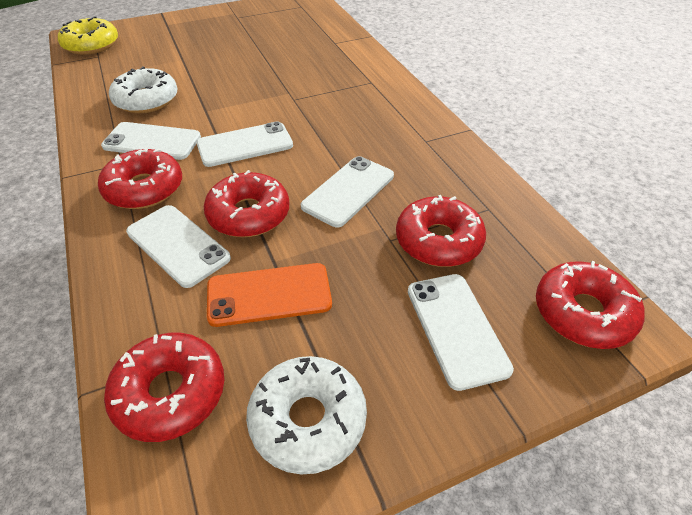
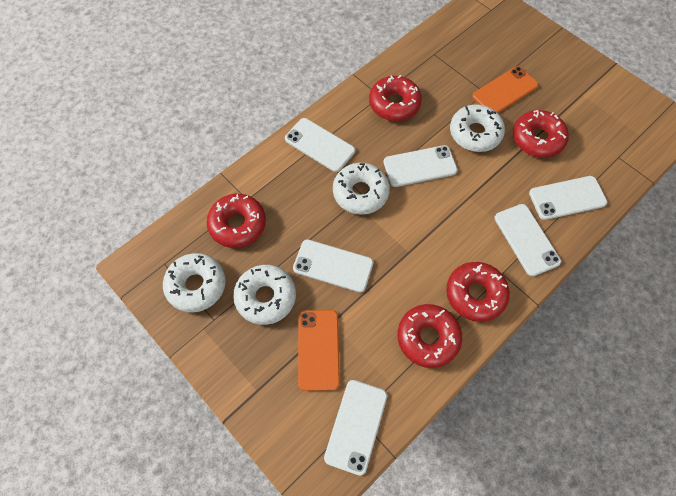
orange phone: [207,263,332,327] = 1 -> [298,310,340,391] [472,66,539,113] = 2
white donut: [109,66,178,113] [246,356,367,475] = 2 -> [163,253,226,313] [233,265,296,325] [333,163,390,215] [450,104,505,152] = 4
white phone: [101,122,201,160] [126,205,231,288] [196,121,293,167] [301,156,394,228] [408,274,514,391] = 5 -> [285,118,355,172] [293,240,373,293] [324,380,387,476] [384,145,457,187] [494,204,561,276] [529,176,607,220] = 6
yellow donut: [58,16,118,55] = 1 -> none = 0

